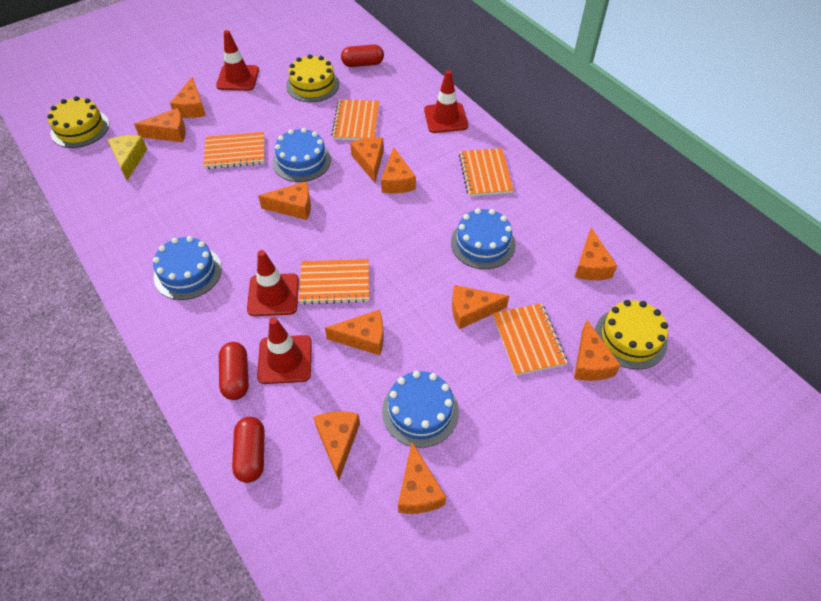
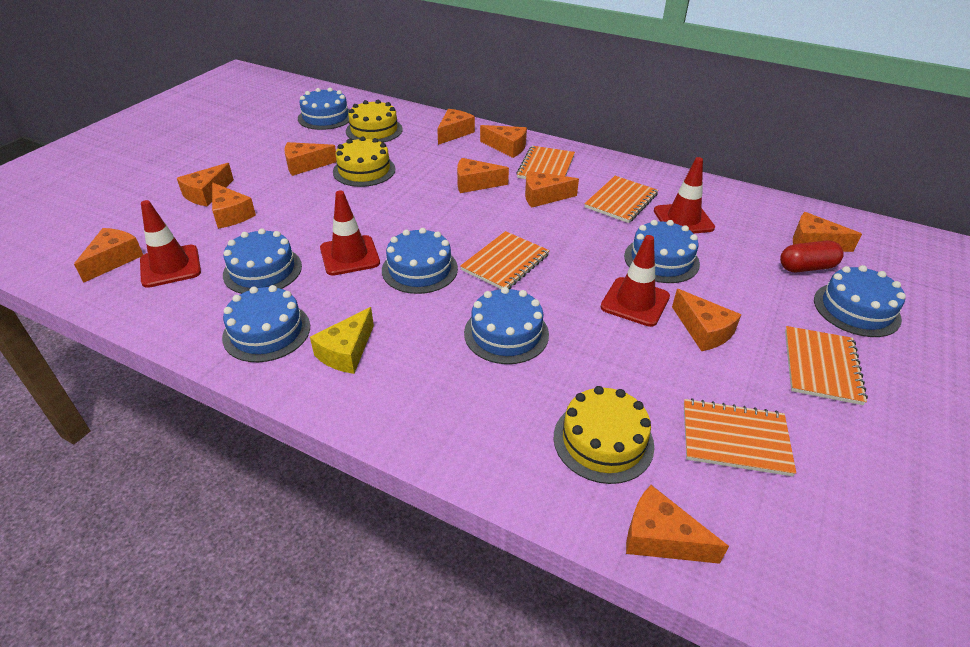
blue cake: [153,236,222,300] [272,128,331,182] [382,371,459,448] [451,208,516,269] = 4 -> [222,285,310,362] [223,228,302,294] [298,88,350,130] [382,228,458,294] [464,287,549,364] [624,220,700,283] [814,265,906,337] = 7
red capsule: [219,342,249,400] [232,417,264,483] [341,44,384,67] = 3 -> [780,240,844,272] = 1

